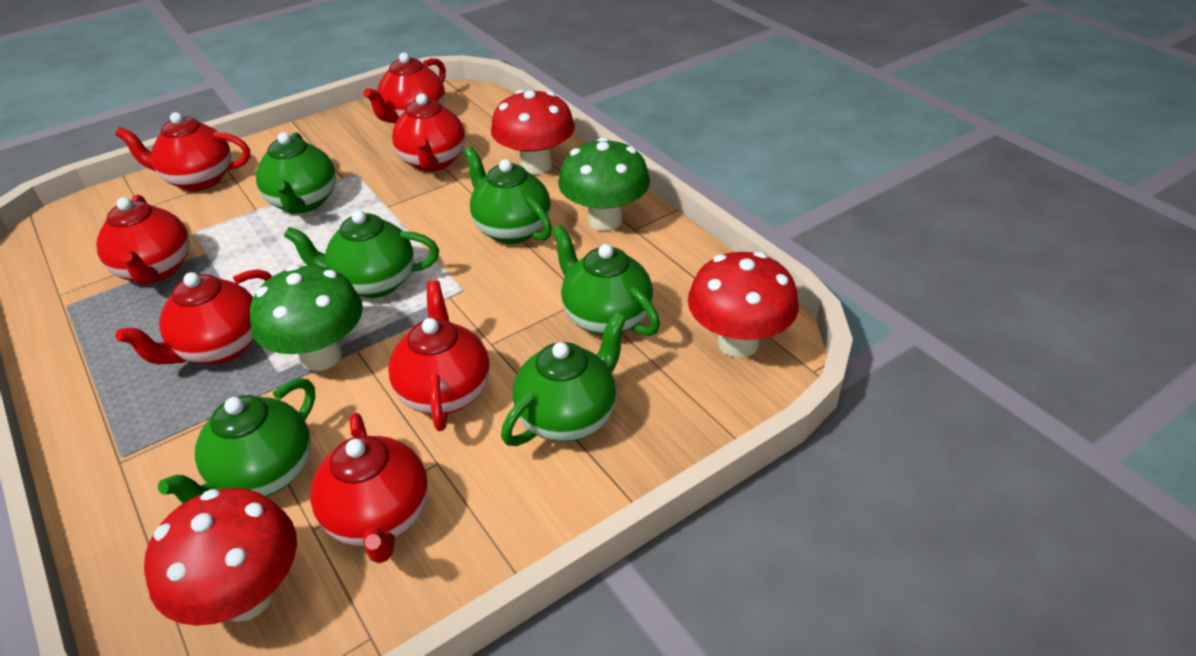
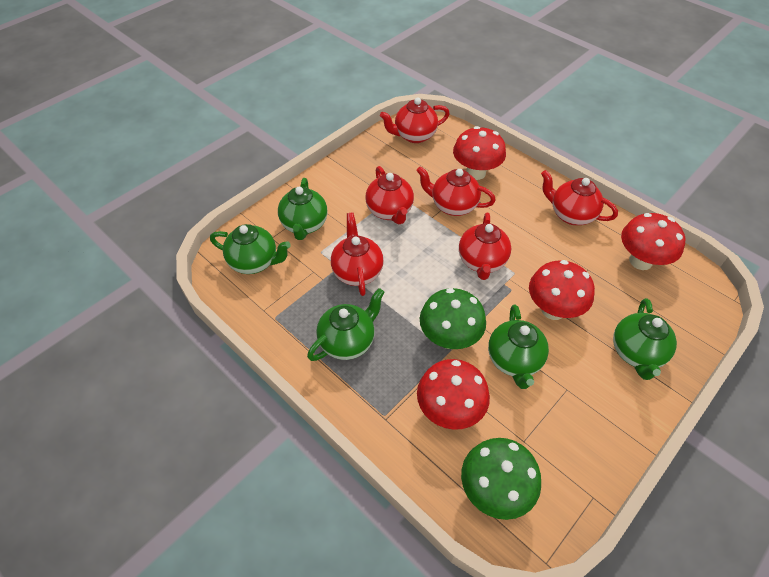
green teapot: [158,378,315,504] [256,132,336,214] [284,210,439,298] [464,147,552,244] [501,312,627,446] [552,225,660,336] = 6 -> [210,224,291,274] [278,178,328,240] [307,288,385,361] [488,304,549,389] [613,298,677,380] = 5
red mushroom: [144,488,297,626] [491,89,575,175] [688,252,799,358] = 3 -> [417,359,490,430] [453,126,506,180] [529,260,595,320] [621,213,685,270] = 4
red teapot: [96,195,190,285] [115,112,250,191] [116,269,272,364] [310,413,428,563] [364,52,446,123] [388,281,490,431] [392,93,465,172] = 7 -> [331,212,384,296] [365,166,414,224] [380,97,450,143] [416,166,496,216] [459,213,511,280] [541,170,618,225] = 6

